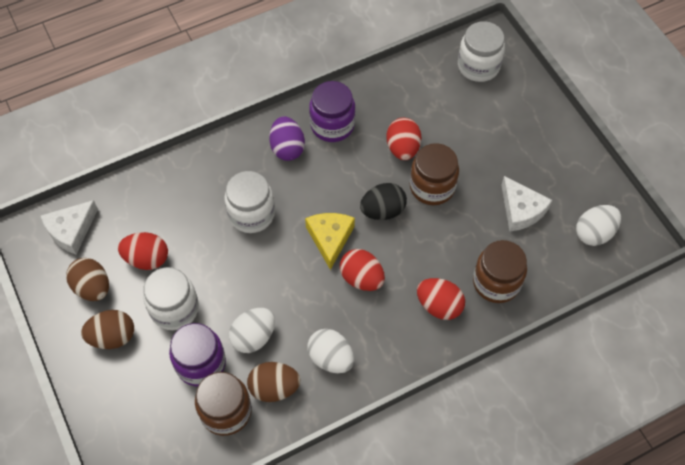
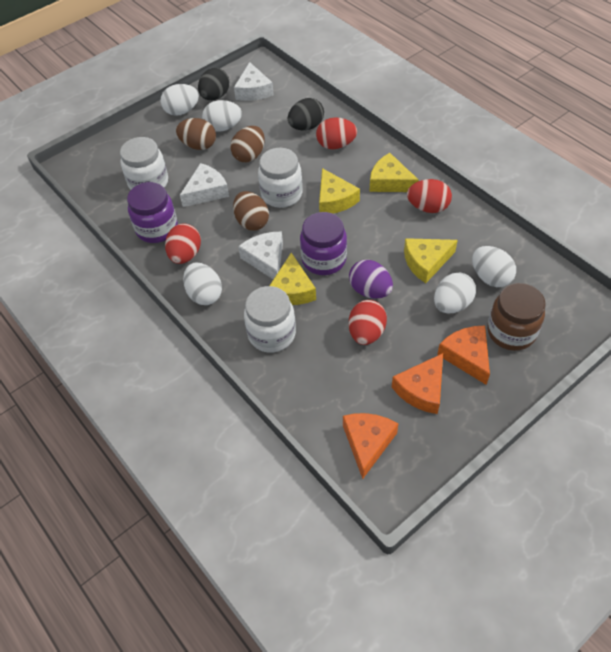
black egg: [360,183,407,220] = 1 -> [198,68,229,100] [288,98,324,130] = 2
brown jar: [195,372,252,436] [410,143,459,205] [473,240,527,303] = 3 -> [487,283,546,351] = 1
orange cheese: none = 0 -> [343,413,398,479] [392,353,443,414] [437,326,490,385] = 3
white cheese: [41,200,98,255] [501,176,552,231] = 2 -> [180,163,229,207] [234,62,274,101] [238,232,283,279] = 3
white egg: [229,308,275,353] [307,329,354,373] [576,205,621,246] = 3 -> [160,84,199,116] [183,263,222,305] [202,100,242,132] [434,273,476,313] [472,246,516,287] = 5
yellow cheese: [305,213,355,270] = 1 -> [270,253,316,305] [319,168,360,214] [370,153,419,192] [404,238,458,283] = 4

